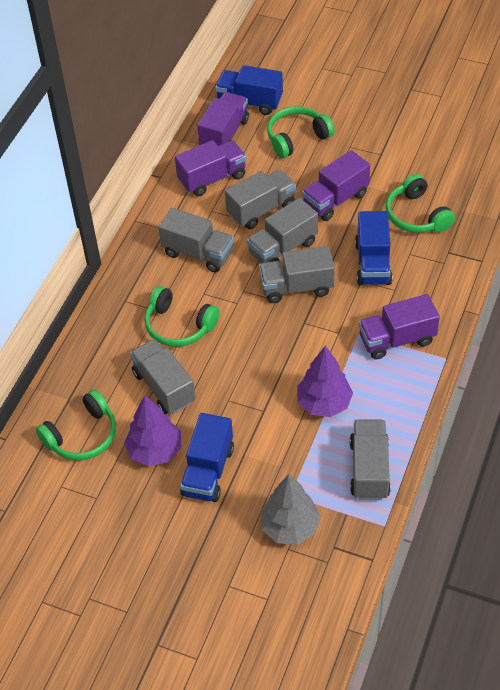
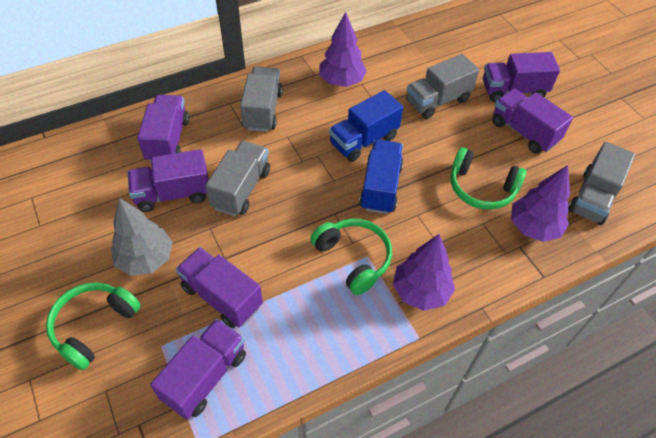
blue truck: [180,413,234,502] [215,65,283,115] [355,211,393,285] = 3 -> [329,90,403,162] [359,139,403,214] = 2
green headphones: [36,389,116,460] [144,286,219,347] [267,106,334,158] [386,174,455,233] = 4 -> [46,282,141,370] [310,218,392,295] [450,147,526,210] = 3
grey truck: [130,339,196,414] [158,208,234,272] [225,170,296,229] [247,198,318,263] [259,246,335,303] [350,419,391,500] = 6 -> [205,141,270,216] [240,66,283,132] [406,54,479,119] [568,142,635,225] = 4
purple tree: [124,395,181,466] [297,346,353,417] = 2 -> [319,12,367,87] [393,234,455,311] [511,165,570,242] = 3
purple truck: [175,140,246,196] [197,92,249,146] [302,150,370,221] [359,294,440,360] = 4 -> [127,149,209,212] [137,95,189,162] [150,319,246,419] [176,247,263,328] [483,52,560,102] [492,89,573,154] = 6

